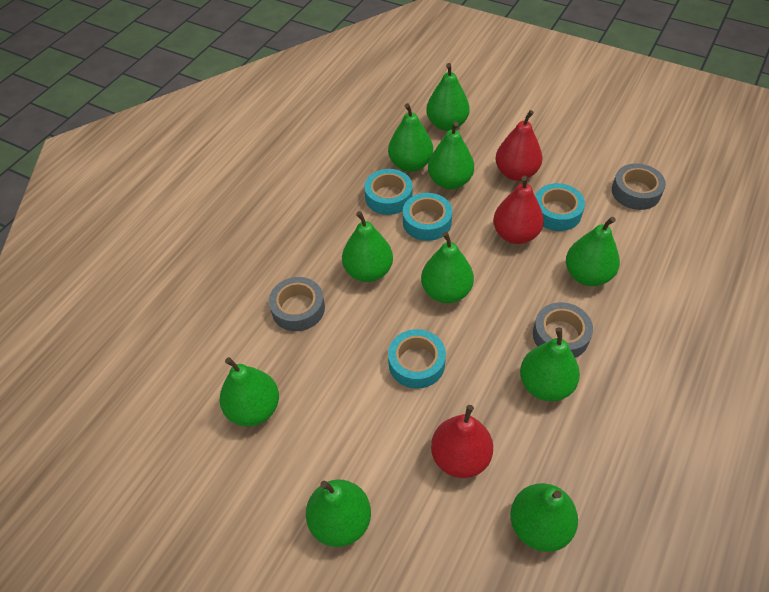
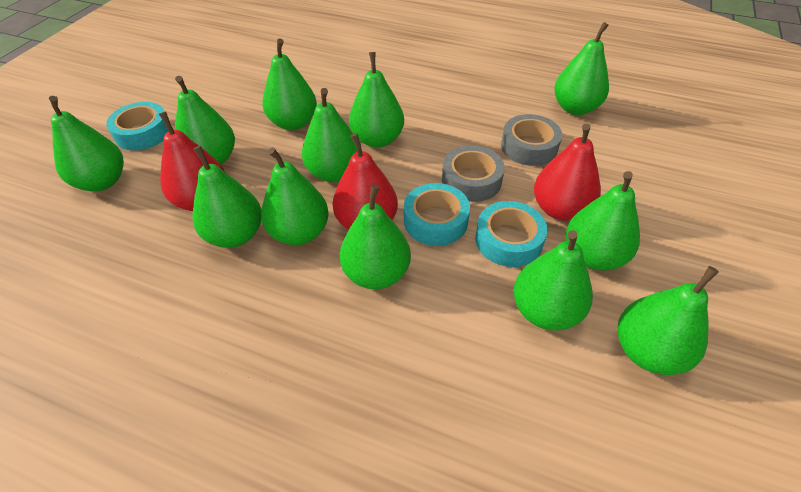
green pear: [220,357,279,426] [306,479,371,547] [342,211,393,282] [388,103,433,172] [421,232,474,303] [426,63,470,131] [428,121,474,190] [510,483,578,552] [520,327,580,401] [566,217,620,286] = 10 -> [49,96,124,191] [175,76,235,165] [192,146,261,248] [261,147,329,245] [262,38,317,130] [302,88,357,182] [340,184,411,289] [349,52,404,148] [514,230,593,330] [554,22,609,115] [566,171,640,271] [618,266,719,375] = 12
grey tape: [269,277,325,331] [533,302,593,358] [612,163,666,210] = 3 -> [442,145,505,202] [501,114,562,166] = 2
turquoise tape: [364,169,413,215] [388,329,446,389] [403,193,452,241] [535,183,585,231] = 4 -> [106,102,168,150] [404,183,470,246] [475,201,547,267] = 3

